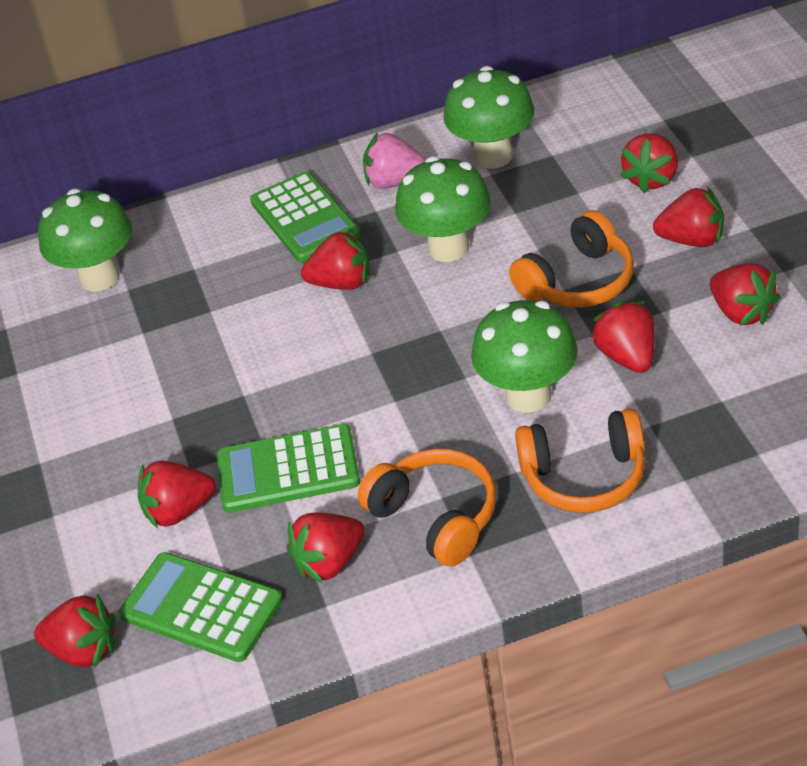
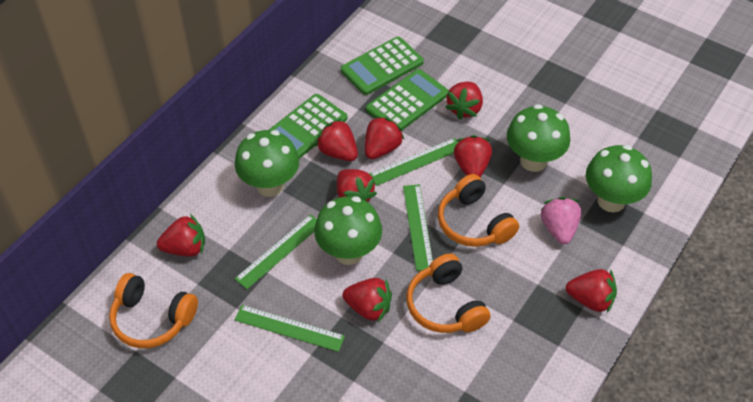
green ruler: none = 0 -> [235,214,317,289] [235,305,345,352] [369,138,458,186] [403,184,433,271] = 4

